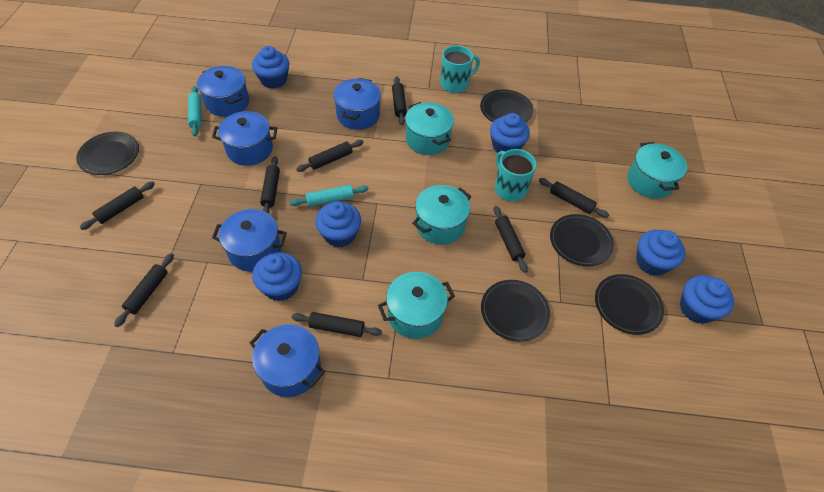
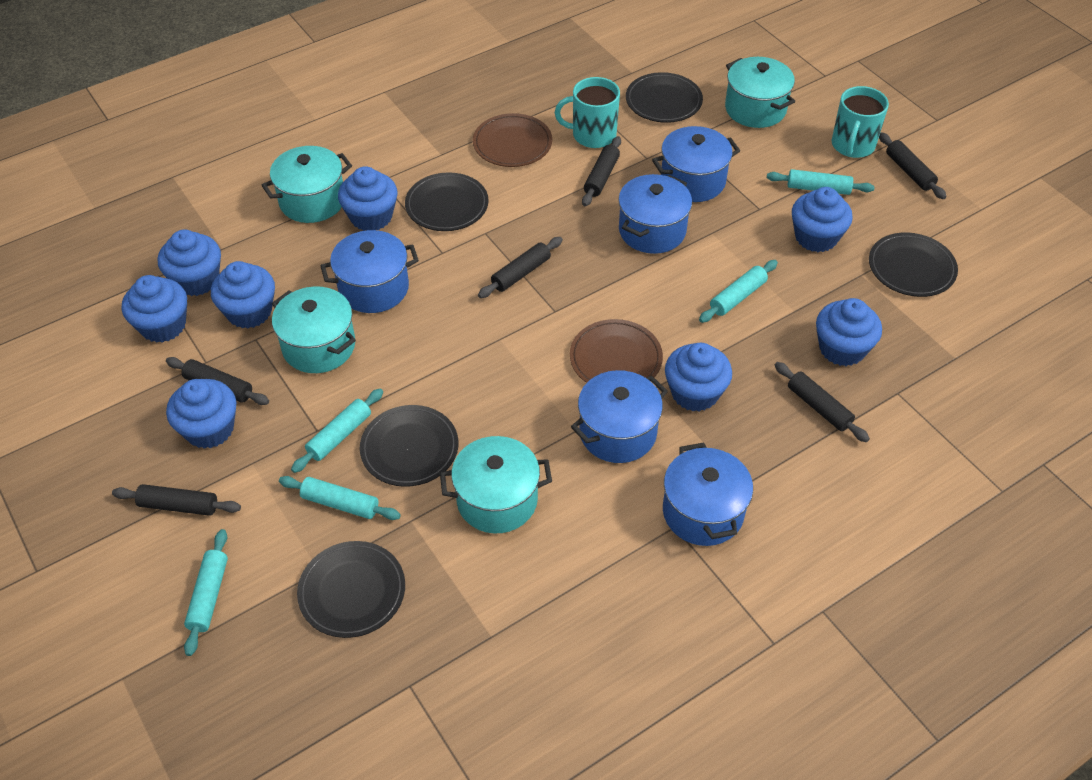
black rolling pin: [80,181,155,230] [114,253,174,327] [260,156,280,214] [292,312,382,337] [296,140,364,172] [392,76,407,125] [493,206,528,273] [539,178,609,218] = 8 -> [112,484,241,516] [166,357,269,405] [478,237,563,298] [582,136,621,206] [775,362,870,442] [879,132,947,199] = 6
blue cupcake: [252,46,289,89] [252,252,302,301] [315,201,361,247] [490,113,530,153] [636,230,686,276] [680,275,734,324] = 6 -> [122,275,187,343] [158,230,221,296] [166,379,236,449] [211,261,275,328] [338,166,398,231] [665,343,732,411] [792,187,853,252] [816,298,882,366] = 8
brown plate: none = 0 -> [473,113,552,167] [570,319,663,383] = 2
turquoise rolling pin: [188,86,202,136] [290,185,369,207] = 2 -> [184,529,228,656] [279,476,401,520] [291,388,383,473] [699,260,778,323] [767,169,875,195] = 5

